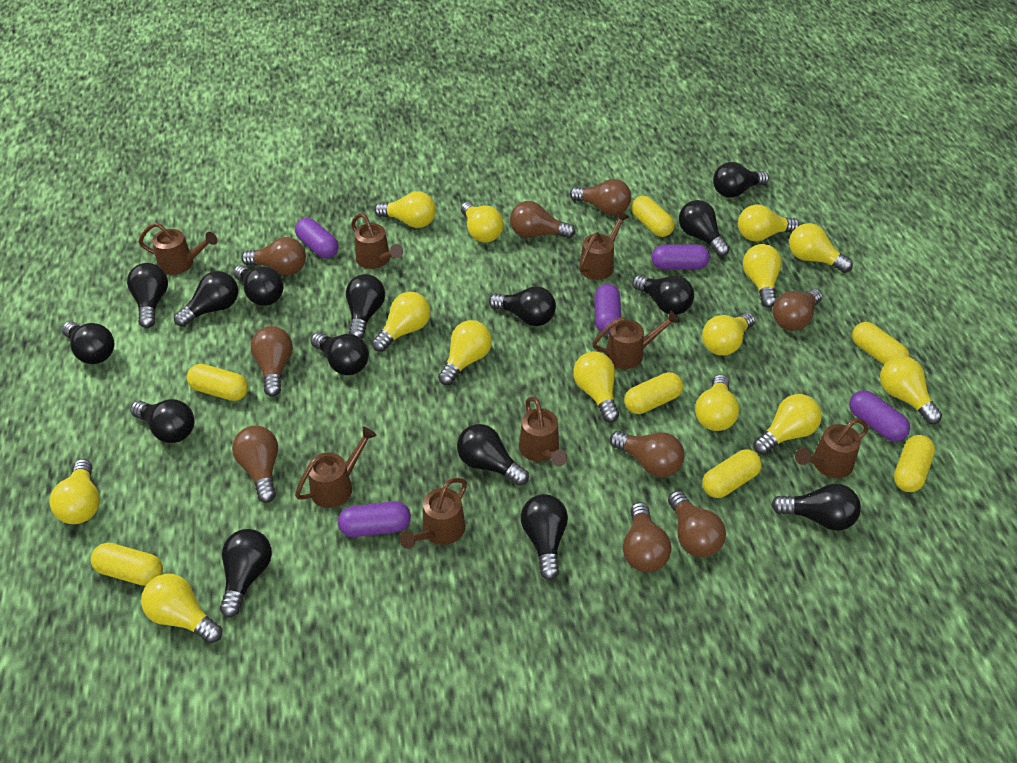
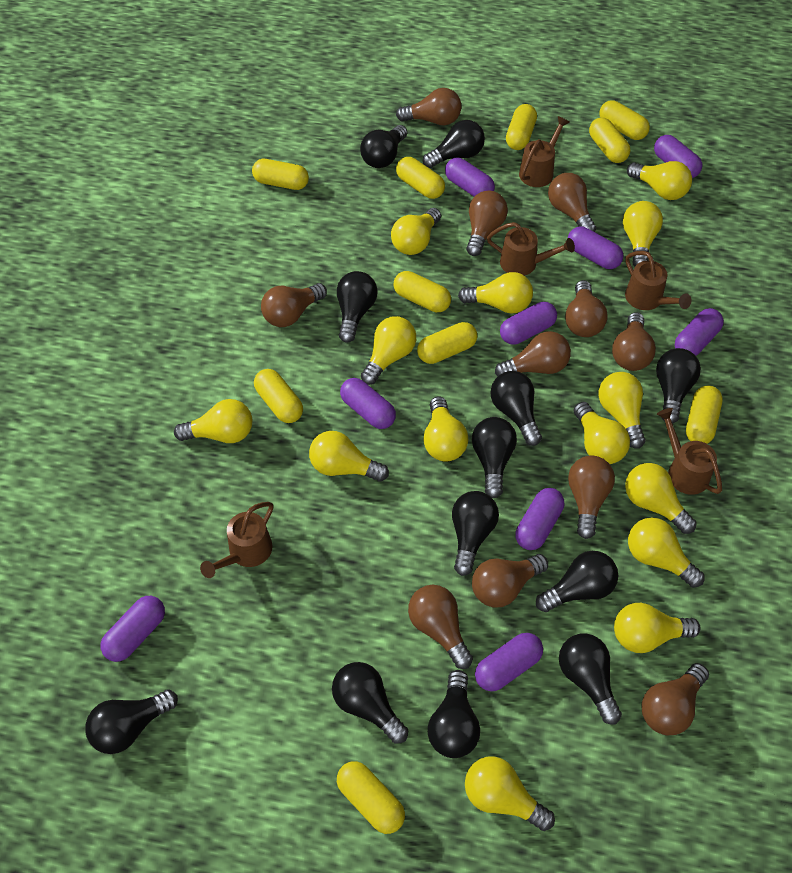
black light bulb: [62,322,114,364] [127,263,168,328] [130,399,195,443] [174,271,238,327] [220,529,272,618] [233,265,284,306] [311,332,369,375] [346,274,385,339] [457,424,529,486] [489,286,556,326] [521,494,568,580] [632,275,694,315] [679,200,730,256] [713,162,769,198] [771,483,861,530] = 15 -> [85,689,178,754] [332,662,408,744] [337,271,378,343] [360,125,407,168] [423,120,485,168] [428,670,480,758] [452,491,499,576] [472,417,517,498] [490,371,542,446] [536,551,618,612] [559,634,622,725] [656,348,701,424] = 12
brown light bulb: [232,425,278,503] [241,237,306,275] [251,326,293,397] [510,201,576,238] [570,179,631,215] [610,431,684,477] [623,502,671,572] [668,491,726,557] [773,289,822,331] = 9 -> [261,283,327,327] [396,88,461,125] [408,585,473,669] [466,191,508,256] [472,554,548,608] [495,331,571,376] [548,173,596,232] [565,280,607,337] [568,456,615,539] [612,312,656,371] [642,663,709,735] = 11
brown watering can: [138,222,217,275] [295,427,377,508] [351,213,403,269] [399,478,467,549] [519,397,567,466] [579,211,629,280] [592,310,680,369] [795,418,869,478] = 8 -> [200,502,274,578] [487,222,575,276] [519,116,570,187] [625,251,691,310] [657,408,722,495] = 5
purple capsule: [295,218,339,258] [338,501,411,537] [595,284,621,334] [652,244,710,269] [849,390,910,442] = 5 -> [100,596,165,662] [340,378,396,429] [445,158,495,197] [475,633,543,691] [500,302,557,345] [515,488,564,550] [568,227,624,269] [654,135,702,178] [675,308,724,356] = 9
yellow capsule: [91,543,163,586] [187,364,248,401] [624,372,683,414] [631,196,675,237] [703,450,762,498] [852,322,909,365] [894,435,935,492] = 7 -> [252,159,309,190] [254,369,303,423] [337,761,405,834] [393,271,451,312] [396,157,445,199] [417,322,477,364] [506,104,537,150] [589,117,630,163] [599,100,650,140] [686,385,723,444] = 10

